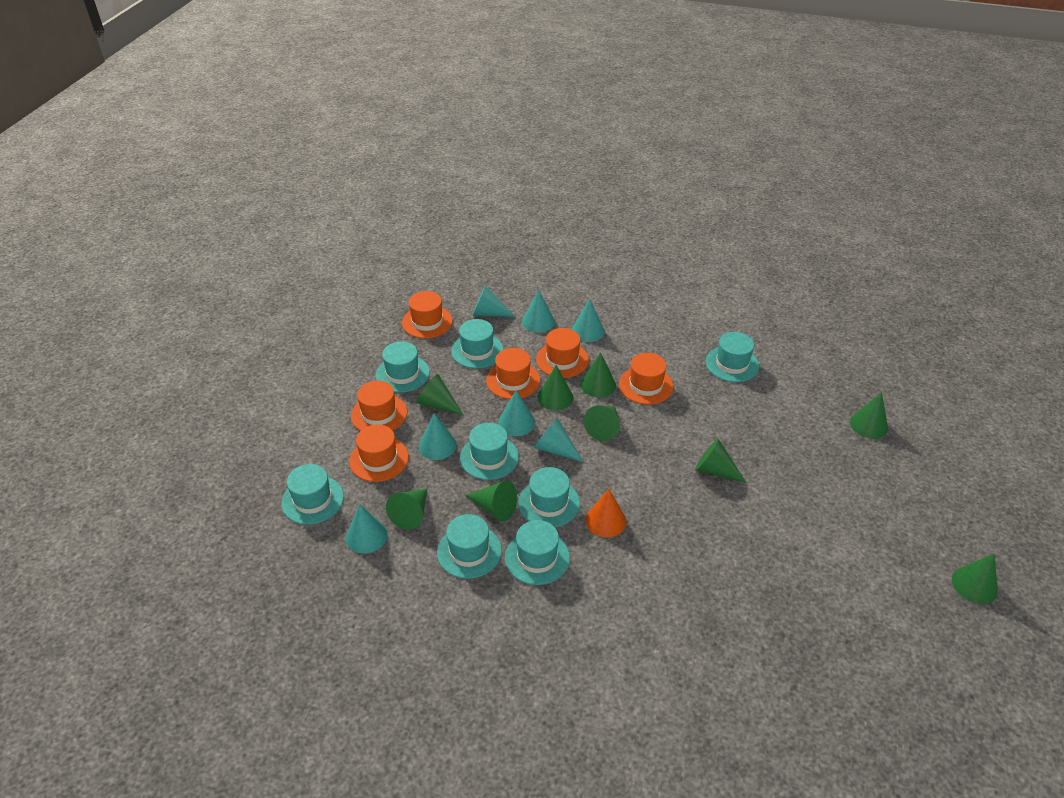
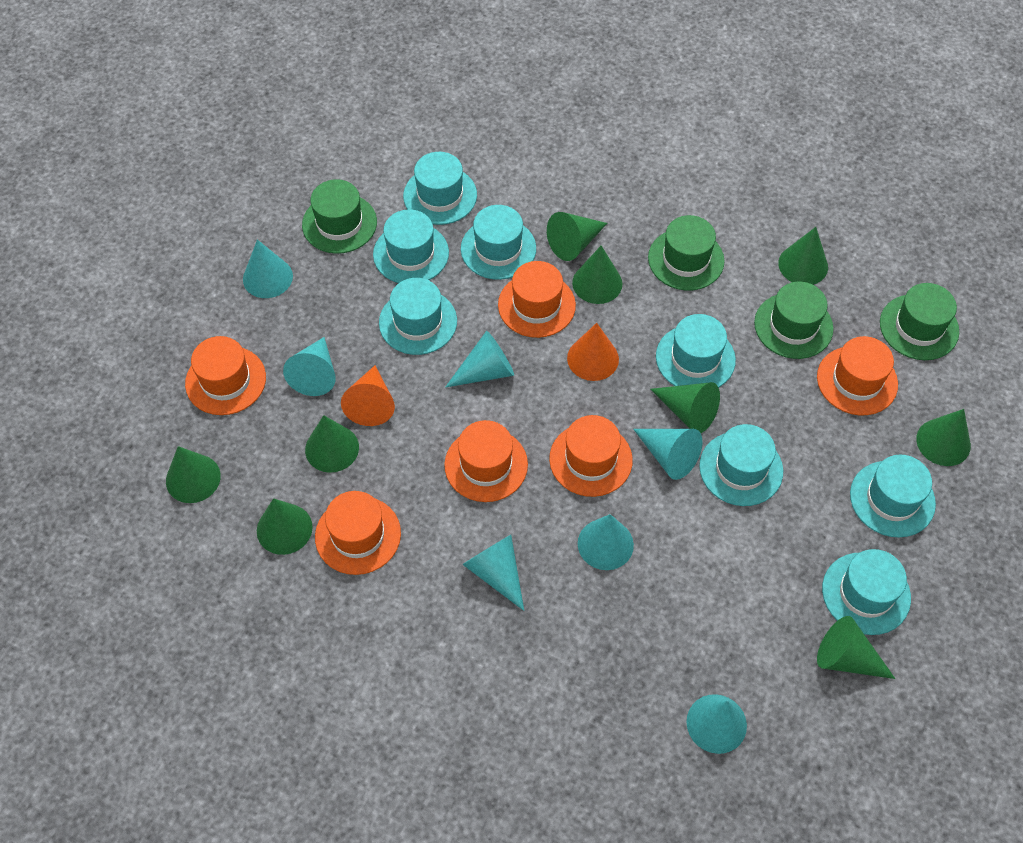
green hat: none = 0 -> [302,179,377,254] [648,215,724,291] [754,282,834,359] [880,283,959,360] = 4
orange cone: [586,489,626,538] = 1 -> [341,365,395,426] [567,323,619,381] = 2

